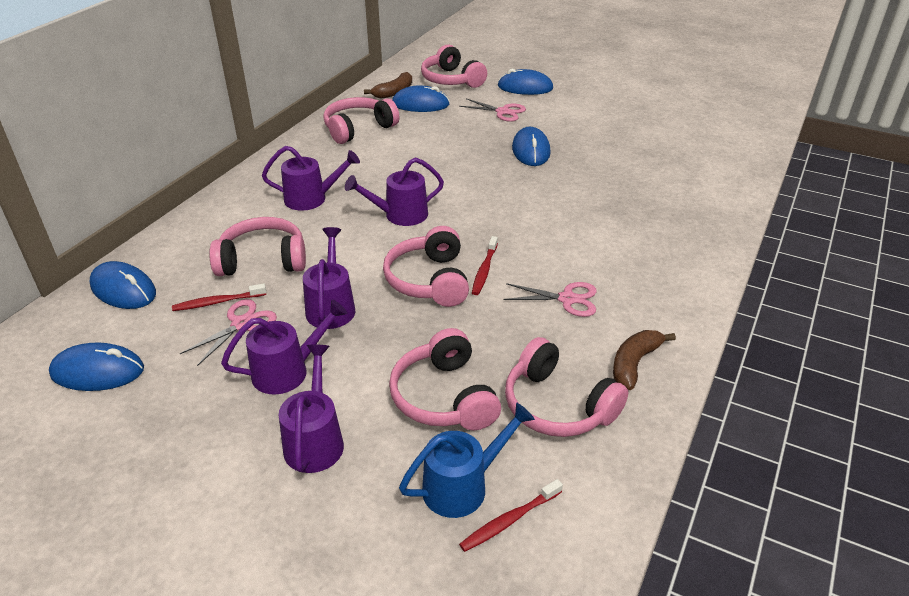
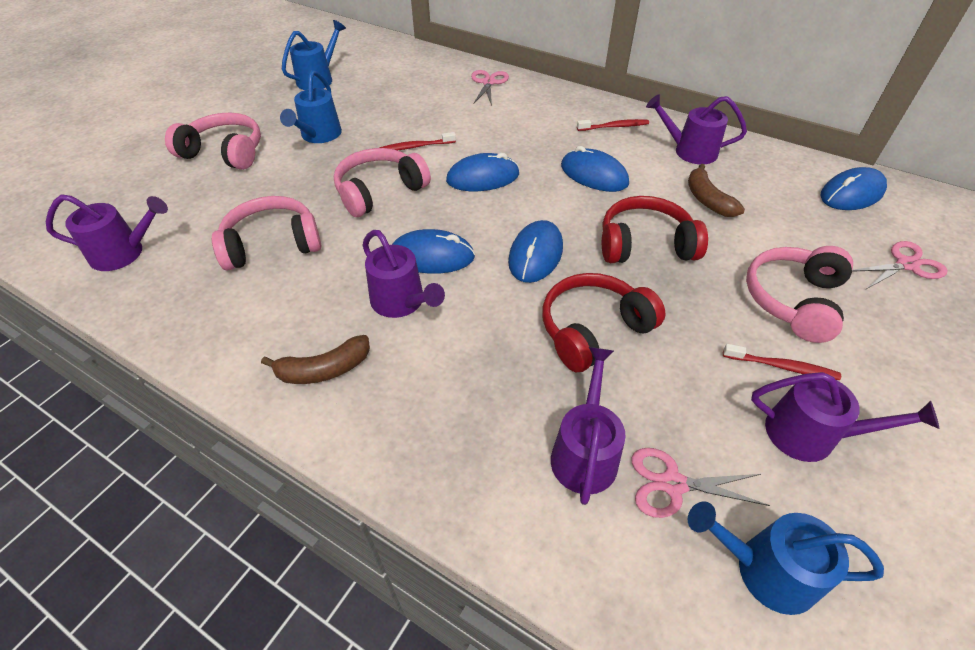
blue watering can: [399,403,535,518] = 1 -> [280,70,342,143] [282,20,346,90] [688,502,884,615] = 3
pink headphones: [209,217,306,276] [323,97,400,144] [383,226,469,307] [389,328,501,430] [421,45,487,88] [505,337,628,437] = 6 -> [165,113,261,170] [212,196,322,270] [334,148,431,217] [746,246,853,343] = 4
red headphones: none = 0 -> [542,273,666,372] [602,196,708,263] = 2

